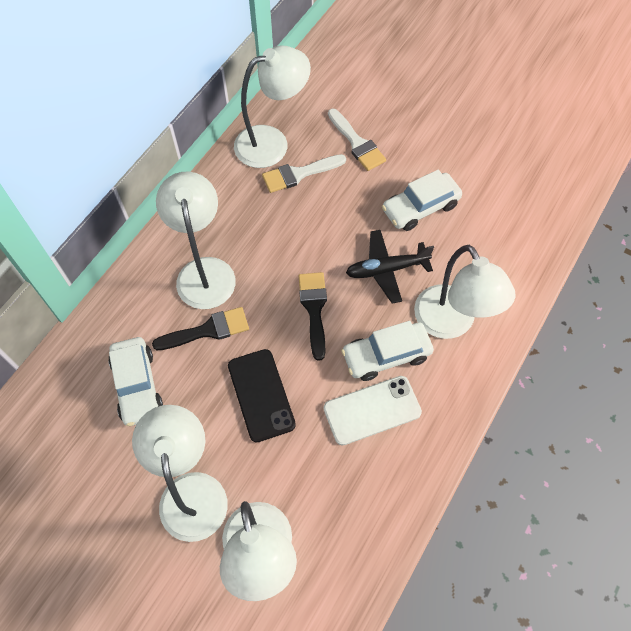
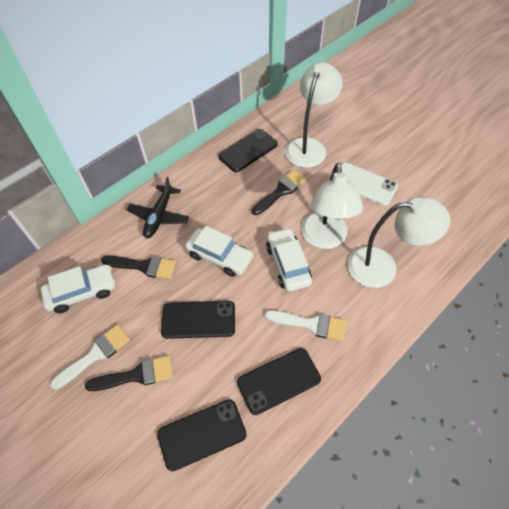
black brush: [152,307,249,350] [299,272,327,361] = 2 -> [85,356,173,391] [101,256,176,279] [252,170,307,215] = 3
black phone: [228,349,296,443] = 1 -> [157,399,247,471] [161,301,235,339] [218,129,278,172] [237,348,321,415] = 4
white lamp: [132,405,228,542] [156,171,236,309] [220,501,297,601] [234,45,311,168] [414,245,515,339] = 5 -> [285,62,343,168] [301,163,363,249] [348,196,450,288] = 3

